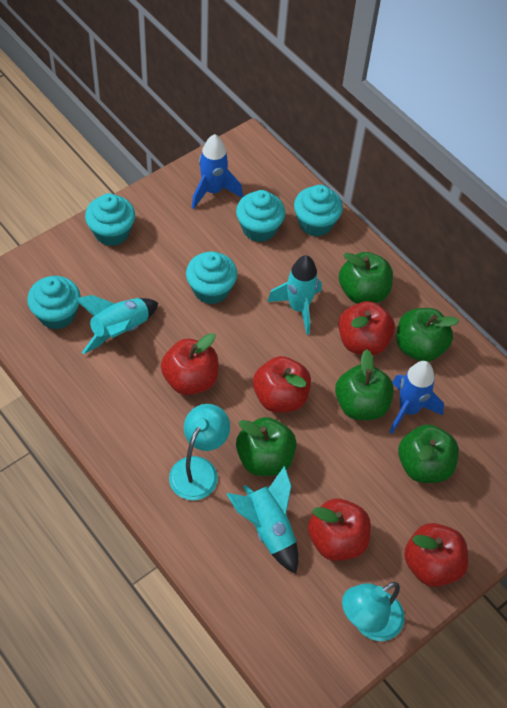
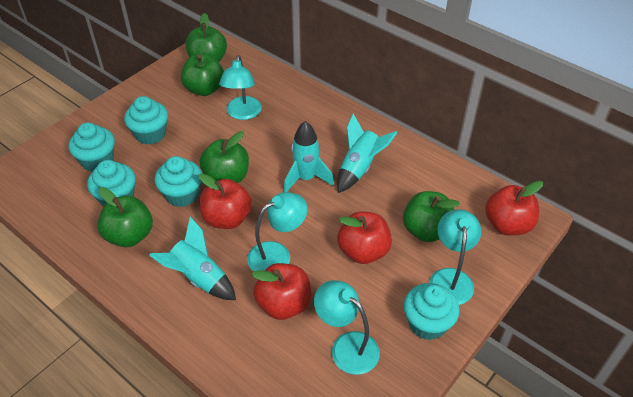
blue rocket: [192,134,243,209] [389,361,444,434] = 2 -> none = 0
red apple: [161,333,218,395] [253,356,311,413] [308,498,371,561] [338,301,395,355] [404,523,468,587] = 5 -> [199,173,252,229] [252,263,311,320] [337,211,392,264] [485,181,543,235] = 4
turquoise lamp: [169,404,230,500] [342,582,405,641] = 2 -> [219,55,262,120] [247,192,307,272] [314,280,380,375] [429,209,482,305] = 4

